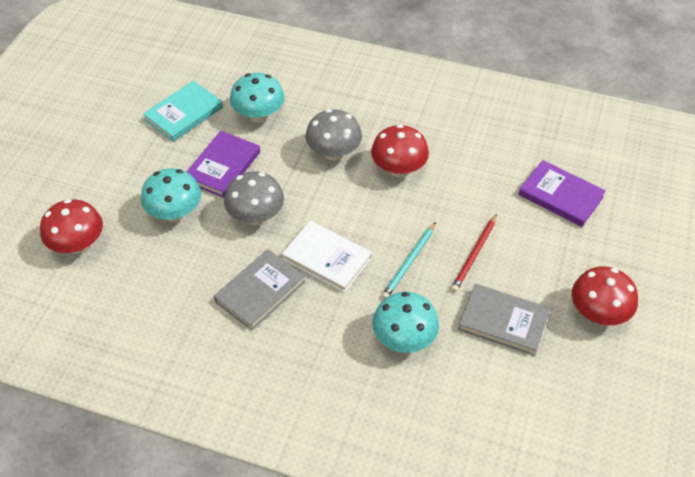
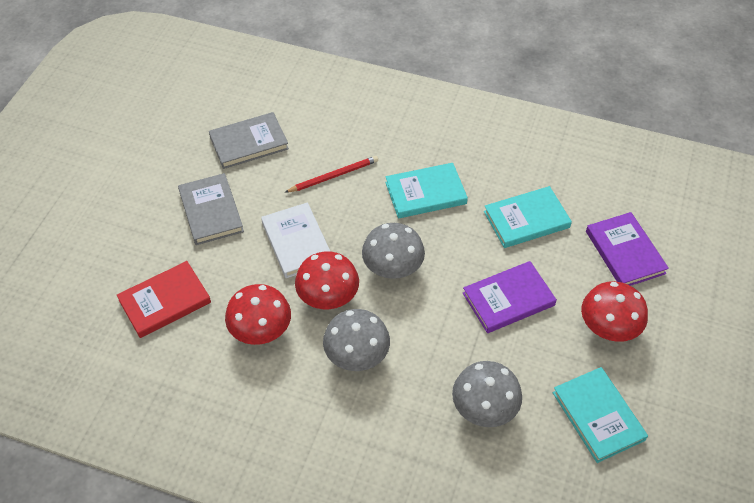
grey mushroom: [224,171,284,225] [305,109,362,161] = 2 -> [323,309,390,371] [362,223,425,279] [452,361,522,427] = 3
red book: none = 0 -> [117,261,211,338] = 1
turquoise book: [143,81,223,142] = 1 -> [385,163,468,218] [484,186,572,248] [552,367,648,463] = 3
turquoise mushroom: [141,168,201,222] [230,73,285,123] [372,292,439,353] = 3 -> none = 0
turquoise pencil: [382,222,436,299] = 1 -> none = 0

